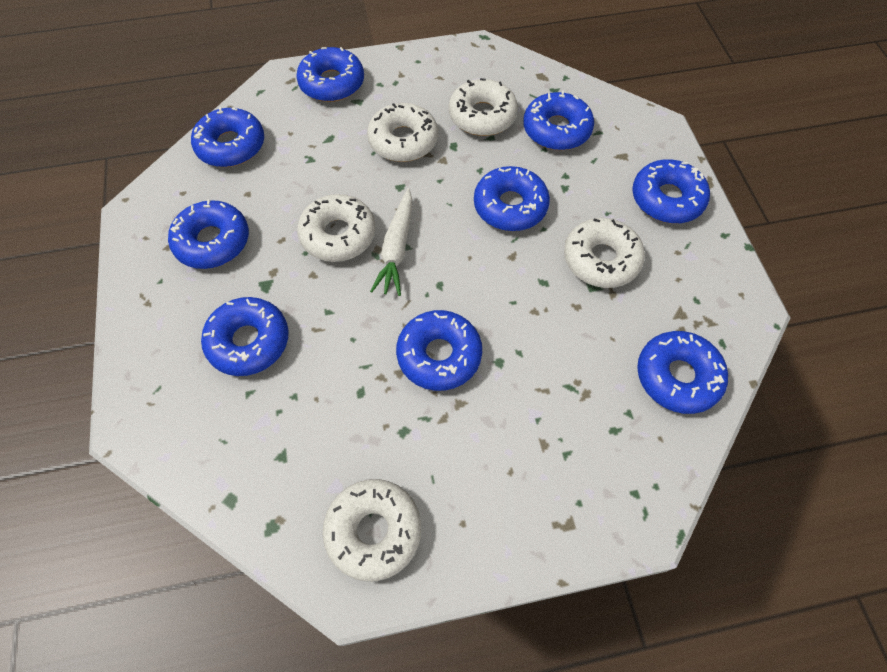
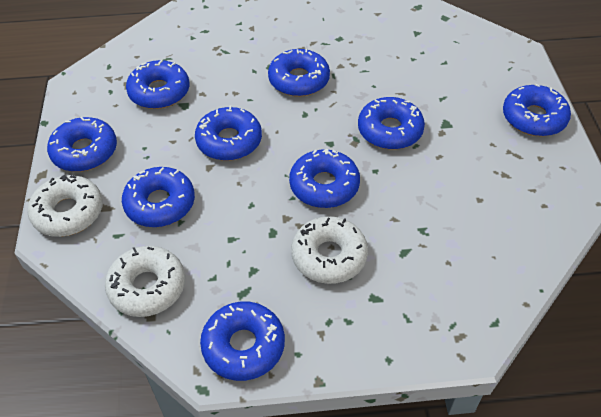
white carrot: [370,188,413,296] = 1 -> none = 0
white donut: [297,194,376,262] [323,479,422,582] [367,103,438,162] [449,78,518,136] [564,218,645,288] = 5 -> [27,175,103,237] [105,246,185,317] [291,216,368,284] = 3

